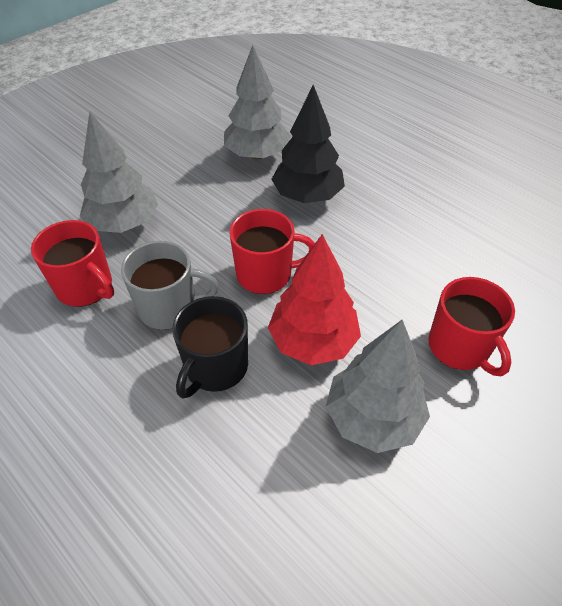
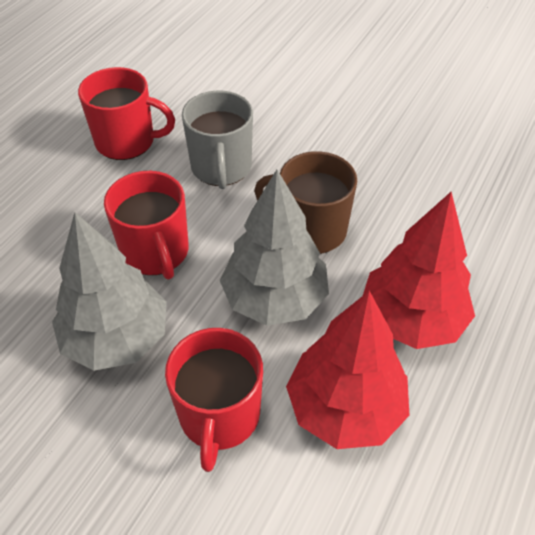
black mug: [172,296,248,399] = 1 -> none = 0
black tree: [271,85,345,203] = 1 -> none = 0
brown mug: none = 0 -> [254,151,357,254] = 1
grey tree: [80,111,158,233] [224,45,291,159] [326,320,430,453] = 3 -> [52,213,167,371] [220,169,329,326] = 2
red tree: [268,234,361,365] = 1 -> [286,291,409,449] [363,192,475,349] = 2

